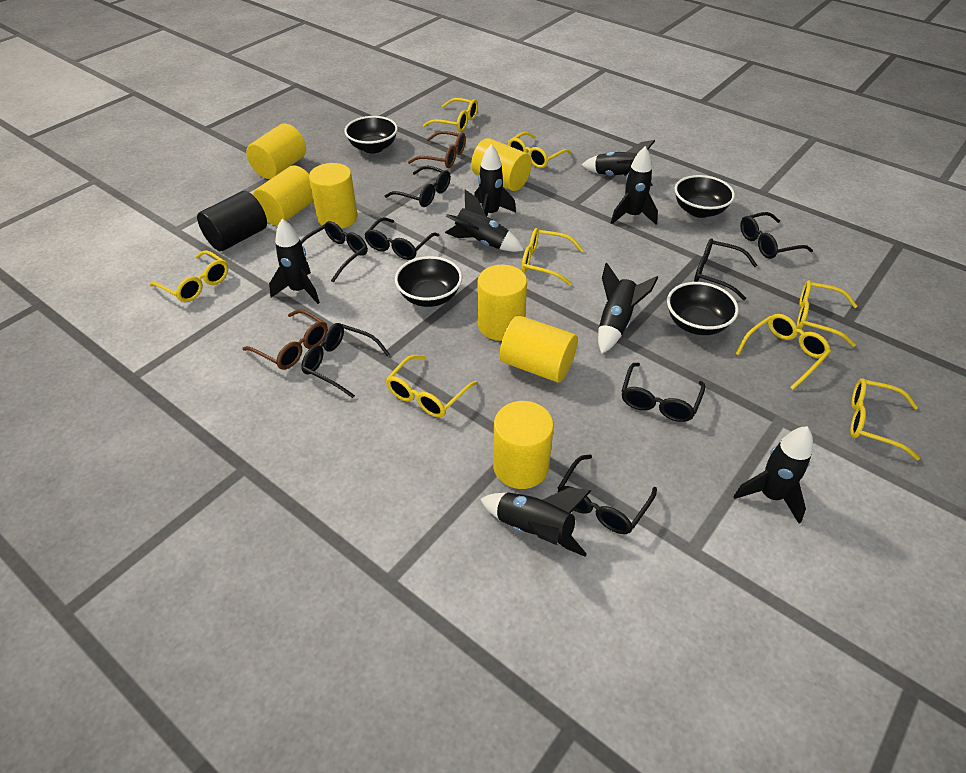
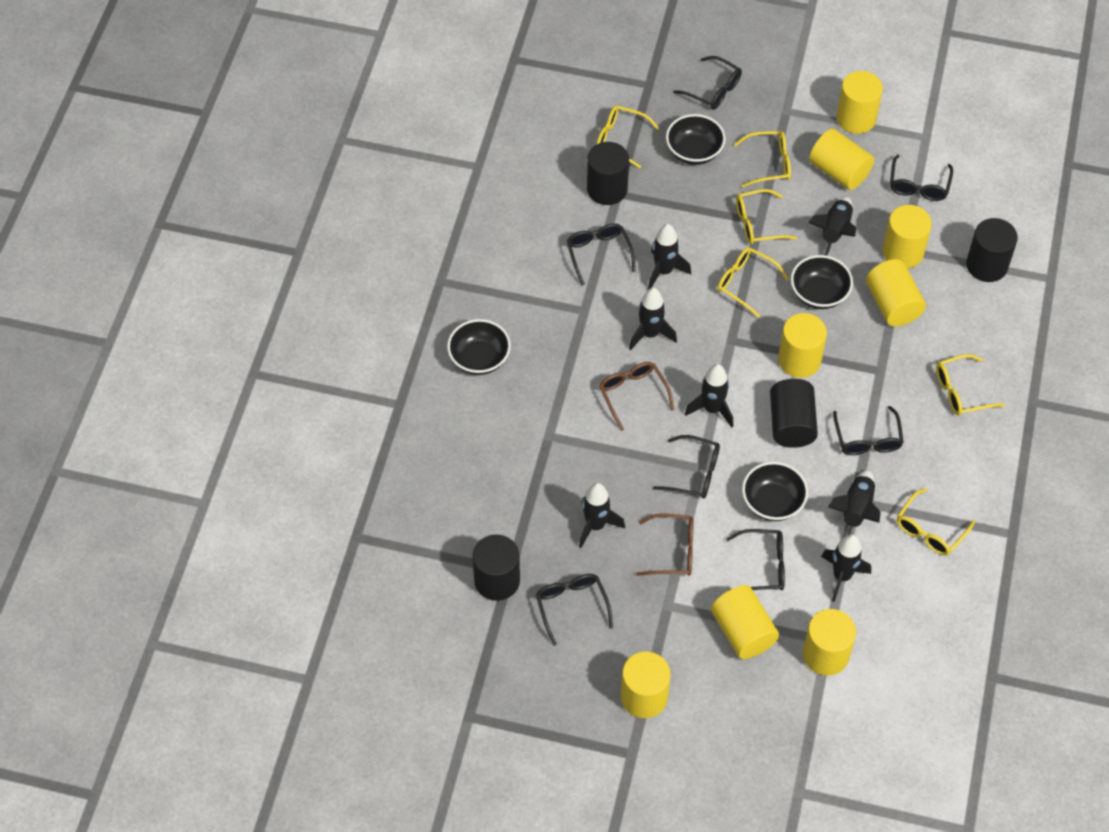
black cylinder: [197,191,267,251] = 1 -> [472,535,520,601] [587,142,629,205] [770,379,818,448] [966,218,1018,282] = 4
black glasses: [301,221,368,283] [301,323,390,398] [364,217,439,260] [385,165,451,207] [557,454,657,534] [622,363,705,422] [694,238,757,300] [740,212,813,259] = 8 -> [536,574,613,646] [567,223,636,285] [653,435,720,498] [673,56,742,110] [726,529,785,591] [833,406,904,455] [890,154,953,201] = 7
black rocket: [269,219,320,304] [445,190,524,252] [474,144,516,217] [480,487,591,557] [582,140,655,186] [598,263,659,354] [611,146,658,225] [733,426,813,524] = 8 -> [579,483,625,548] [629,288,677,351] [648,224,691,290] [685,364,733,428] [808,197,856,256] [821,534,871,602] [828,470,881,535] = 7
yellow cylinder: [246,124,306,179] [253,165,313,226] [309,163,358,229] [471,138,532,191] [478,265,527,341] [493,401,554,489] [500,315,577,383] = 7 -> [621,652,671,718] [711,585,779,659] [778,313,827,378] [803,609,856,676] [809,129,874,190] [836,71,883,134] [866,259,926,327] [882,205,932,269] = 8
yellow glasses: [150,250,228,302] [386,355,478,417] [423,98,478,132] [508,132,572,168] [521,228,583,286] [735,314,831,390] [797,280,857,347] [850,378,920,460] = 8 -> [596,105,660,168] [718,247,789,318] [734,131,791,187] [736,189,797,244] [897,488,975,555] [936,354,1005,415] = 6

